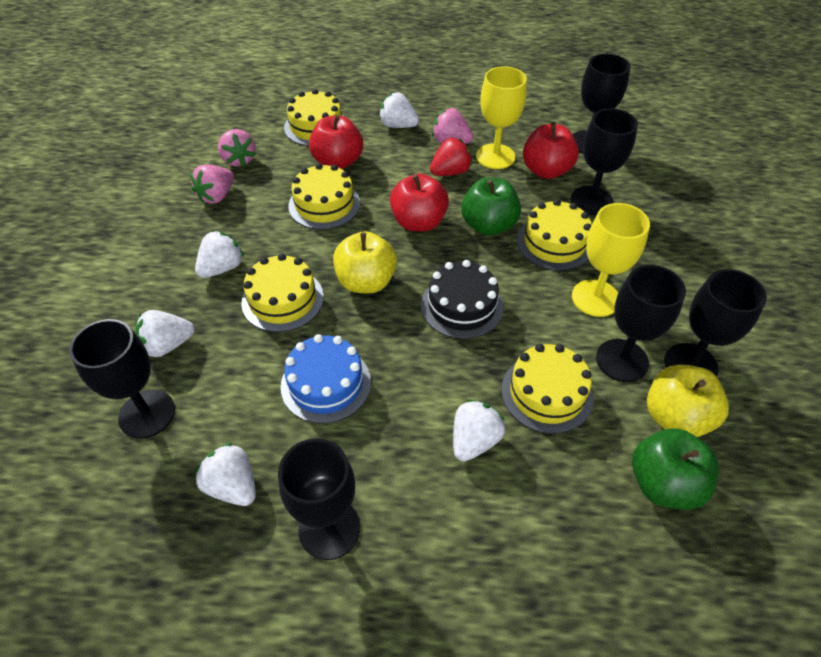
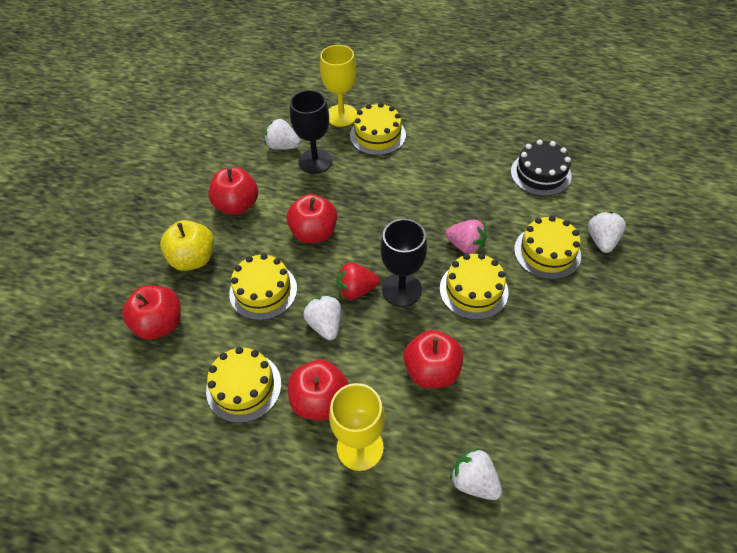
black goblet: [69,319,175,439] [278,438,360,560] [571,108,638,215] [573,54,630,154] [596,265,686,382] [664,269,767,377] = 6 -> [290,90,333,174] [380,219,427,307] = 2
blue cake: [281,334,371,424] = 1 -> none = 0
green apple: [461,177,521,236] [632,428,719,510] = 2 -> none = 0
pink strawberry: [190,164,234,204] [218,129,256,167] [432,108,474,144] = 3 -> [446,220,487,254] = 1
red apple: [309,115,363,169] [390,174,449,232] [523,122,579,179] = 3 -> [122,285,181,340] [208,167,258,215] [287,194,337,243] [288,360,348,421] [404,330,463,388] = 5
white strawberry: [135,310,194,357] [194,442,256,506] [195,230,244,278] [379,92,419,128] [453,399,505,461] = 5 -> [264,118,300,150] [303,295,341,340] [450,448,502,500] [588,211,626,253] = 4
yellow apple: [333,231,397,293] [647,365,729,437] = 2 -> [160,220,214,271] = 1

